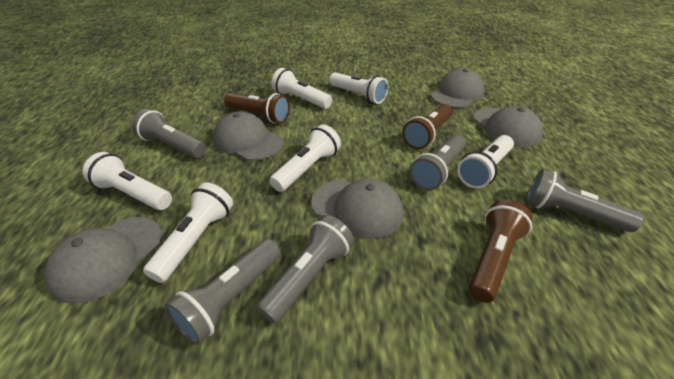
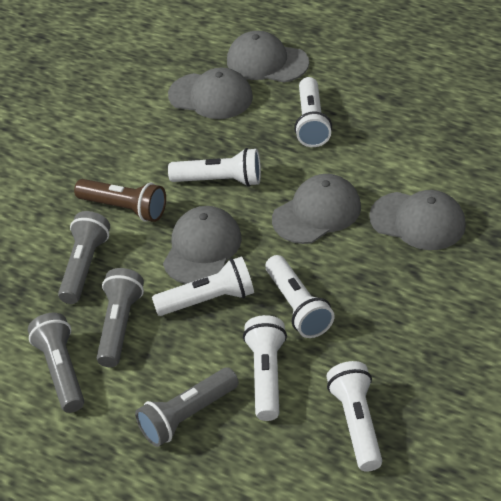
brown flashlight: [224,93,290,123] [402,104,453,149] [468,200,533,303] = 3 -> [74,179,166,222] = 1
grey flashlight: [132,109,206,158] [165,239,281,345] [256,215,354,324] [410,135,466,190] [526,169,644,232] = 5 -> [28,313,84,413] [58,211,110,304] [97,268,144,367] [135,367,239,447] = 4

